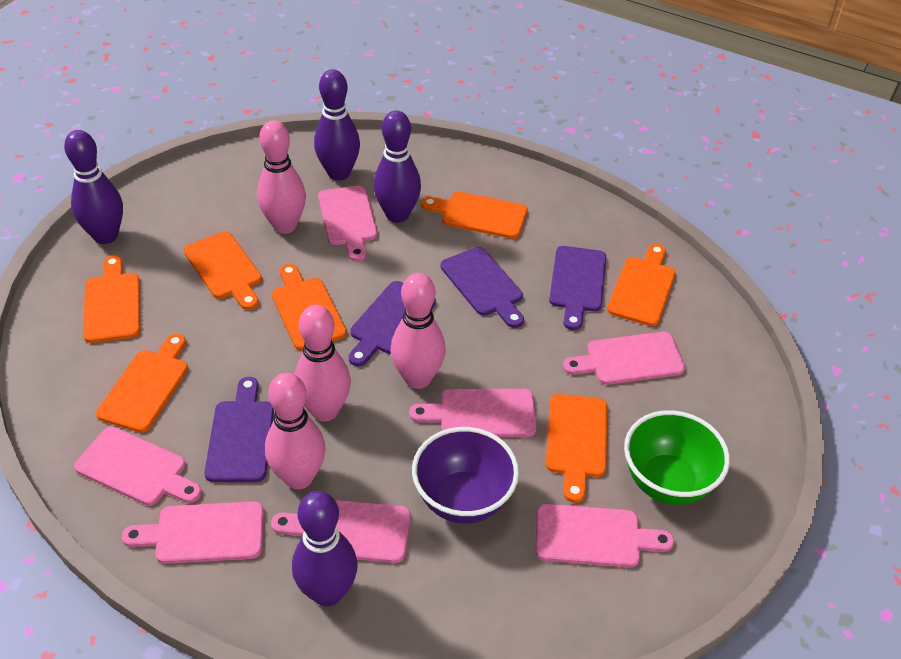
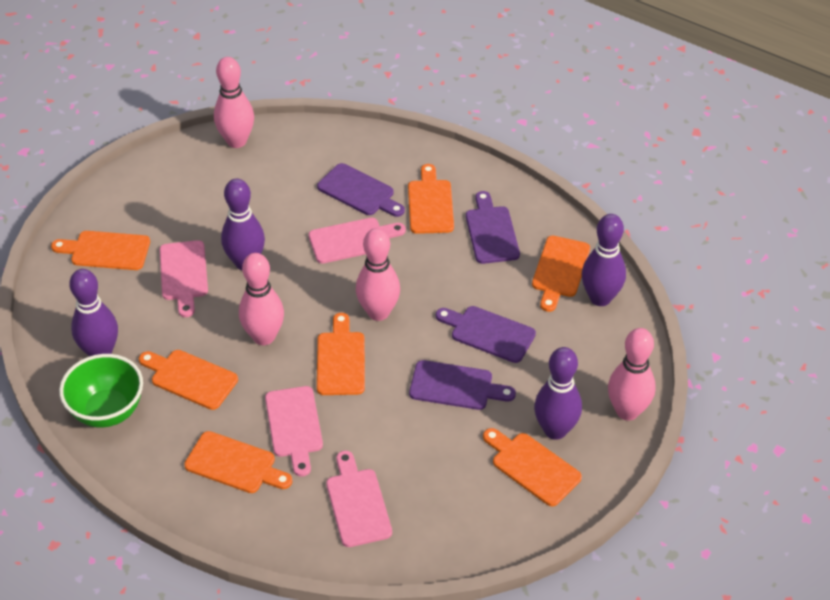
pink cutting board: [74,427,202,506] [122,501,264,564] [271,500,410,563] [318,186,377,262] [409,389,536,437] [536,504,674,567] [563,332,685,385] = 7 -> [160,240,208,317] [265,386,323,476] [309,218,406,263] [326,451,392,547] = 4
purple bowl: [412,427,519,524] = 1 -> none = 0

